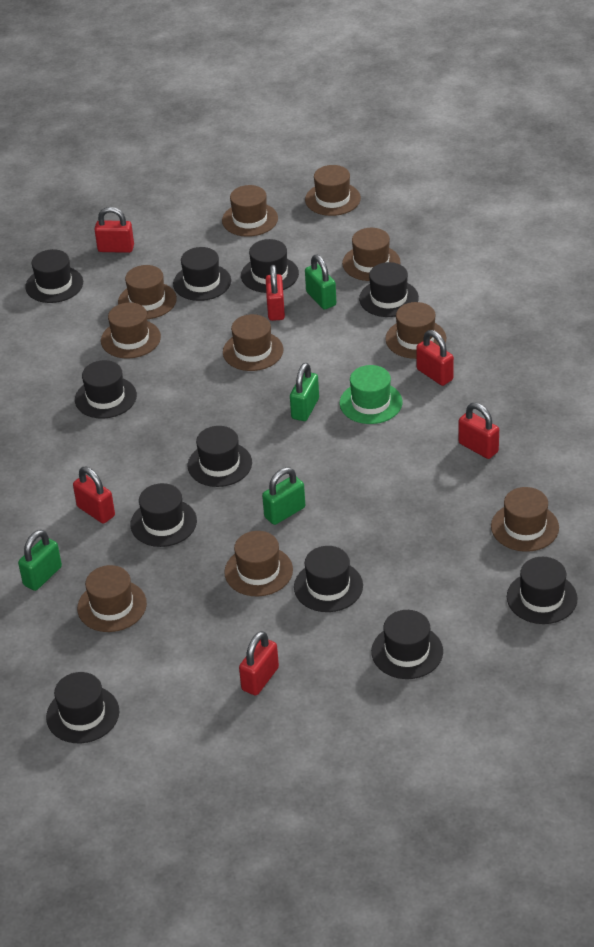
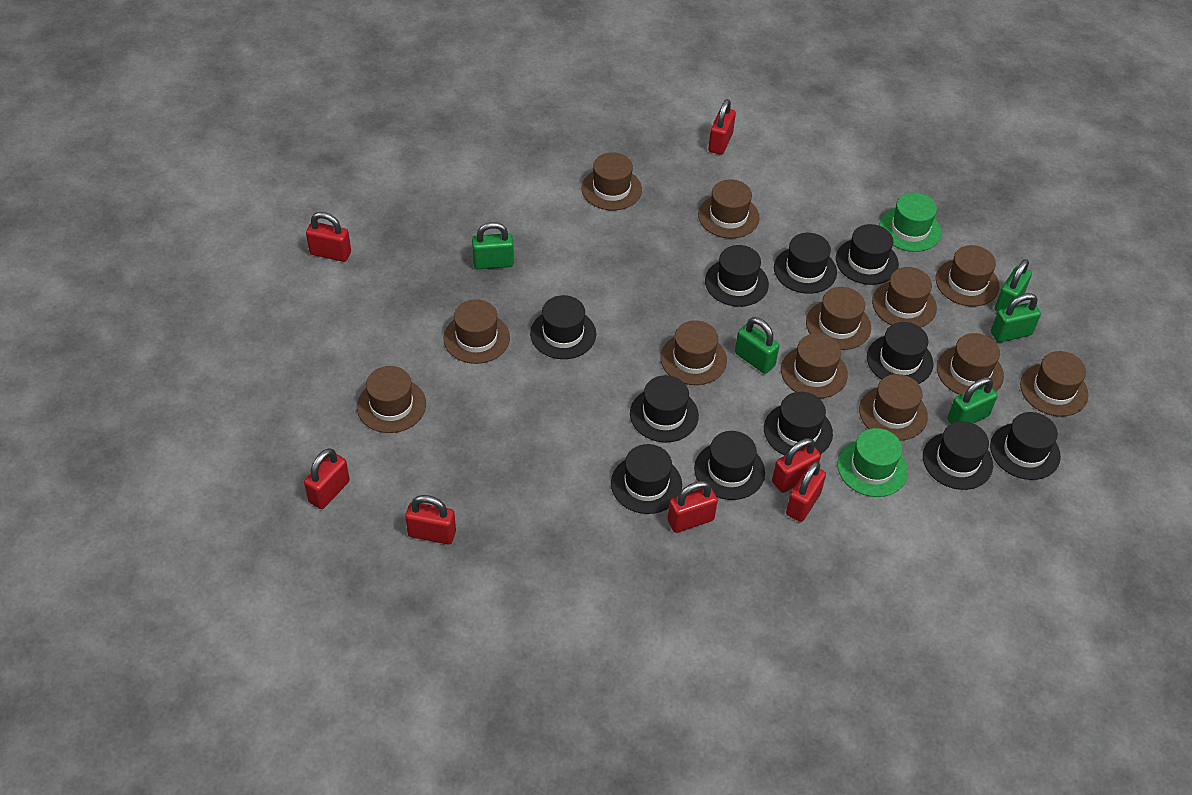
brown hat: [77,565,147,632] [101,303,161,359] [118,265,177,319] [222,185,278,237] [223,314,283,371] [224,531,293,596] [305,165,361,216] [342,228,400,281] [385,302,446,359] [491,487,559,552] = 10 -> [357,366,426,433] [443,299,510,364] [582,152,642,211] [660,320,727,385] [698,179,759,239] [781,333,848,398] [806,287,871,350] [859,374,928,441] [872,267,937,328] [936,245,1000,307] [937,333,1004,395] [1020,351,1089,417] = 12
green hat: [340,365,403,424] = 1 -> [837,428,908,497] [880,193,941,252] = 2
green padlock: [18,530,62,591] [262,467,305,525] [290,363,319,421] [305,255,336,309] = 4 -> [472,222,514,269] [735,317,779,374] [947,377,997,424] [991,293,1041,342] [995,259,1032,312] = 5
red padlock: [73,467,115,524] [94,207,134,253] [239,631,279,696] [266,265,285,321] [416,330,454,386] [458,403,499,459] = 6 -> [304,448,350,509] [306,212,351,262] [405,495,456,544] [667,481,718,533] [708,99,736,155] [772,438,821,493] [786,461,826,522] = 7

